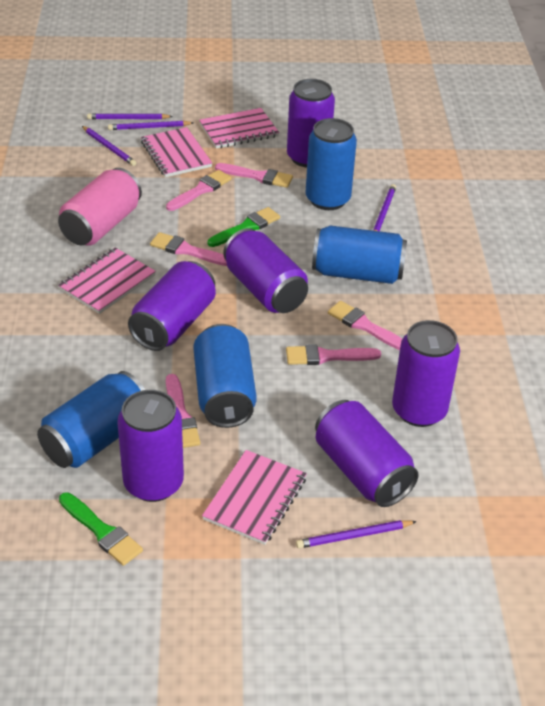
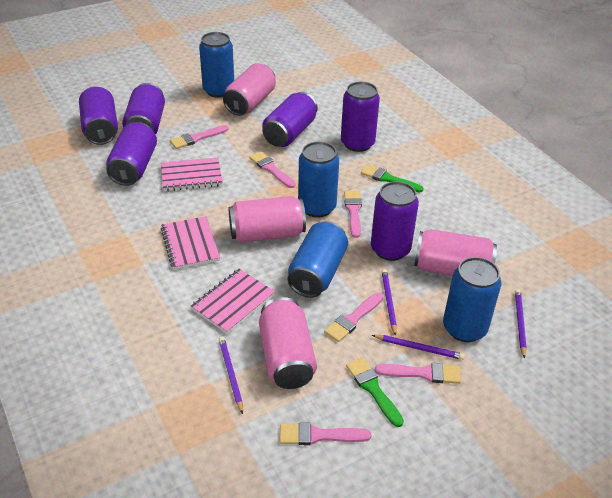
pink can: [58,168,142,246] = 1 -> [223,63,276,116] [229,196,306,243] [259,297,317,389] [414,229,497,276] = 4
pink notebook: [58,248,156,314] [141,127,212,177] [199,108,279,149] [202,450,307,545] = 4 -> [161,158,223,191] [161,216,220,270] [191,269,275,334] = 3
purple pencil: [82,126,136,166] [87,113,173,119] [108,121,193,130] [296,520,417,548] [373,184,396,231] = 5 -> [219,337,243,414] [372,335,465,360] [382,269,397,336] [515,289,527,358] = 4

